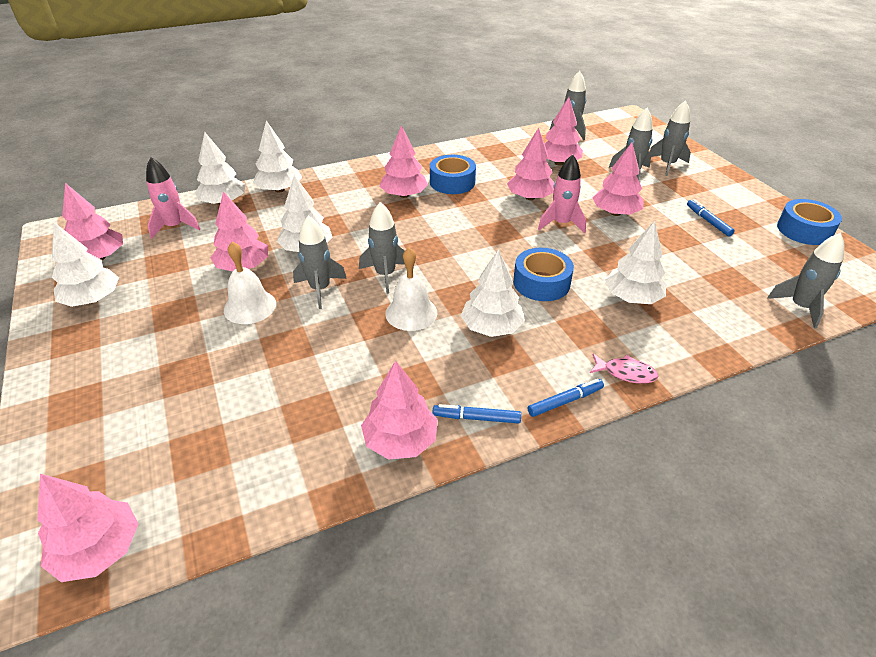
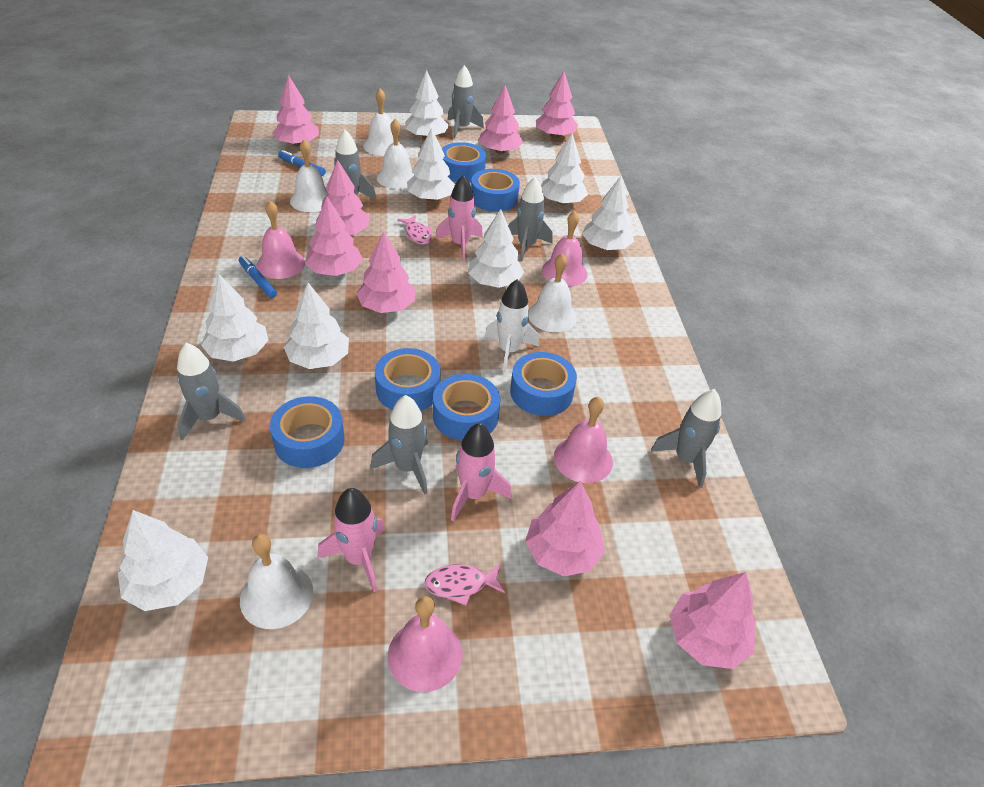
blue marker: [432,404,521,424] [528,379,604,417] [687,199,735,236] = 3 -> [239,256,277,298] [278,150,326,176] = 2
blue tape: [430,155,476,194] [513,248,574,301] [777,199,842,245] = 3 -> [270,396,345,468] [375,348,441,411] [433,374,500,441] [442,142,486,183] [471,169,520,212] [510,352,577,416] = 6
pink bell: none = 0 -> [256,201,305,279] [388,596,462,692] [542,211,587,287] [554,396,613,483] = 4
pink fish: [590,354,659,384] = 1 -> [397,215,432,245] [424,564,505,606] = 2
pink rocket: [146,157,200,239] [538,154,586,233] = 2 -> [317,488,385,592] [436,175,483,261] [451,423,512,522] = 3
white bell: [224,241,276,324] [386,248,437,331] = 2 -> [240,534,313,629] [290,139,328,212] [363,89,402,156] [377,119,414,189] [529,253,577,332] = 5
white rocket: none = 0 -> [485,279,539,373] = 1
white tree: [52,222,119,307] [195,132,245,204] [253,121,302,193] [277,175,333,252] [461,249,525,337] [605,221,666,304] = 6 -> [118,510,208,611] [201,274,269,362] [284,283,349,369] [405,70,449,139] [407,127,455,201] [468,209,524,288] [541,133,588,205] [582,176,634,250] = 8

